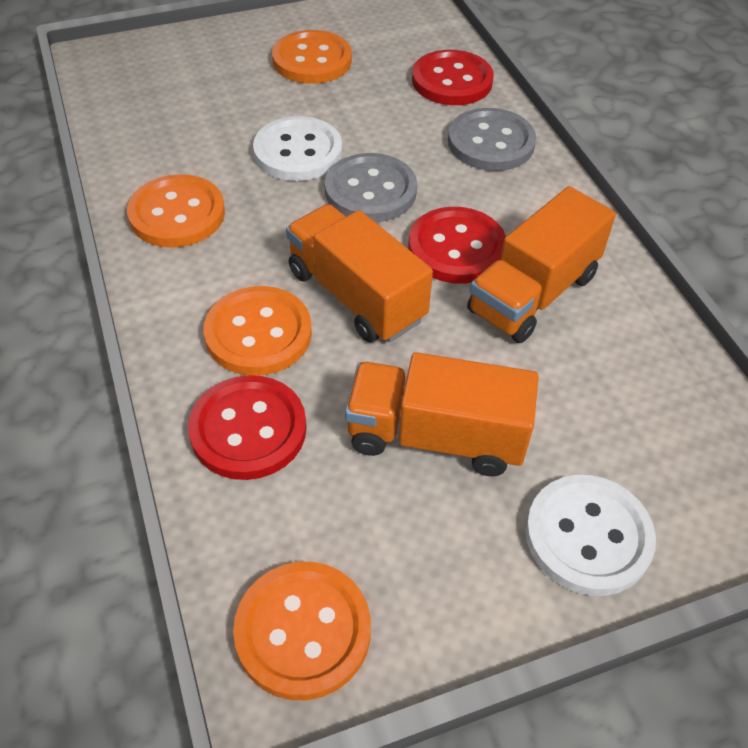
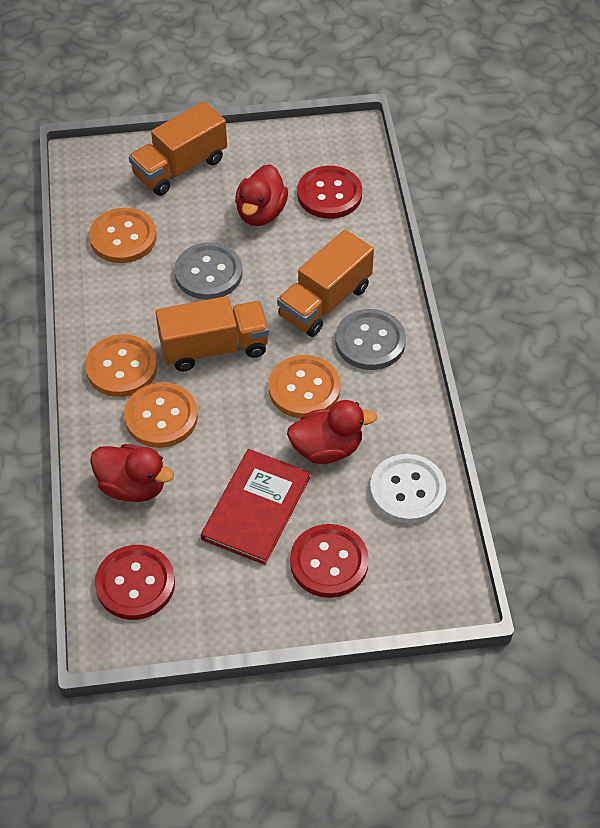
red book: none = 0 -> [201,449,310,565] = 1
red duck: none = 0 -> [90,444,174,502] [235,164,288,226] [287,400,377,464] = 3
white button: [253,116,342,181] [525,475,656,596] = 2 -> [370,454,446,524] = 1

